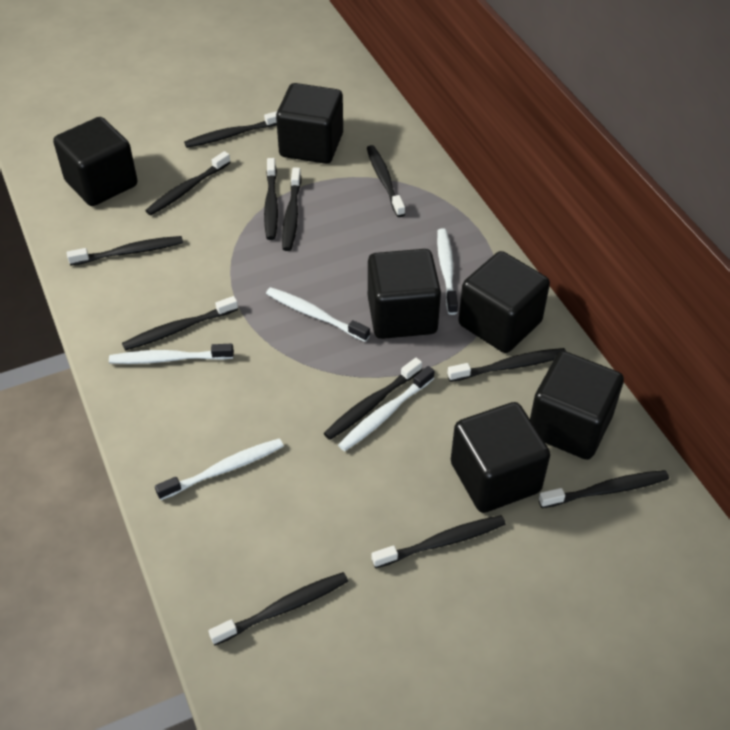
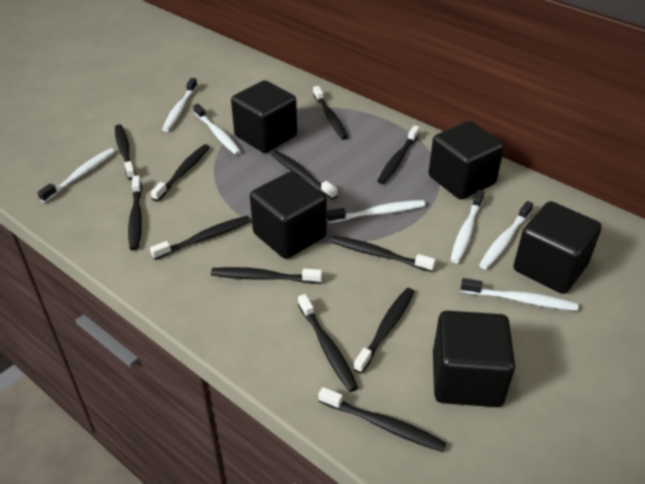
black cube: [53,117,138,206] [276,83,343,164] [368,249,441,339] [451,402,550,513] [458,251,550,353] [530,351,624,460] = 6 -> [231,80,297,153] [250,171,327,259] [429,121,504,200] [433,311,515,407] [513,201,602,294] = 5
white toothbrush: [109,344,234,364] [155,438,284,500] [266,287,370,342] [338,366,435,451] [437,228,458,315] = 5 -> [37,148,115,203] [162,78,198,132] [193,103,241,155] [327,200,426,223] [451,189,485,263] [461,278,578,311] [479,201,533,269] = 7

